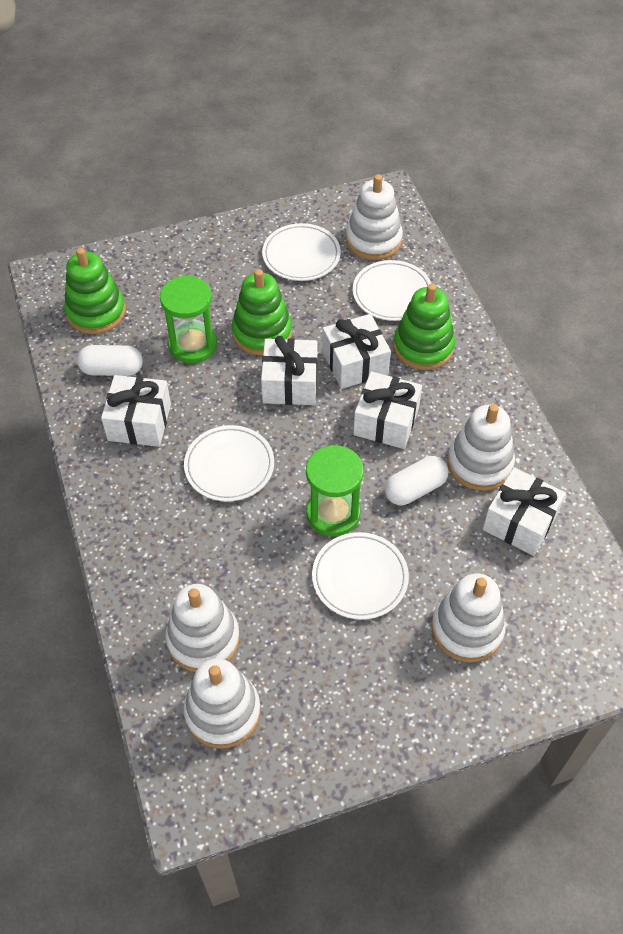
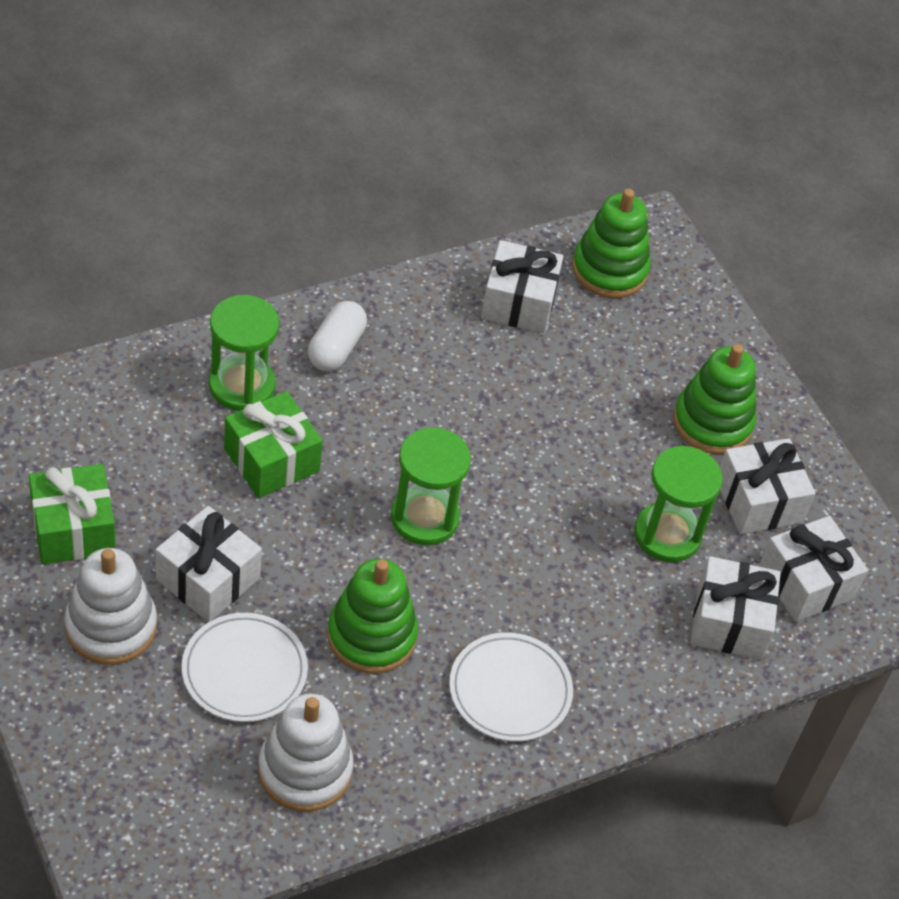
green gift: none = 0 -> [29,464,116,564] [224,391,323,498] = 2
green hourglass: [160,275,217,363] [306,445,364,536] = 2 -> [209,295,279,411] [391,427,471,545] [634,446,723,562] = 3
white capsule: [77,345,143,376] [385,456,449,505] = 2 -> [308,301,367,371] = 1
white plate: [184,425,274,501] [262,223,341,281] [312,532,409,620] [353,260,431,321] = 4 -> [182,613,308,722] [449,632,573,742] = 2
white stacking toy: [166,584,240,672] [183,659,261,749] [346,174,403,260] [431,573,506,662] [448,404,515,491] = 5 -> [65,548,157,665] [258,693,354,812] = 2

